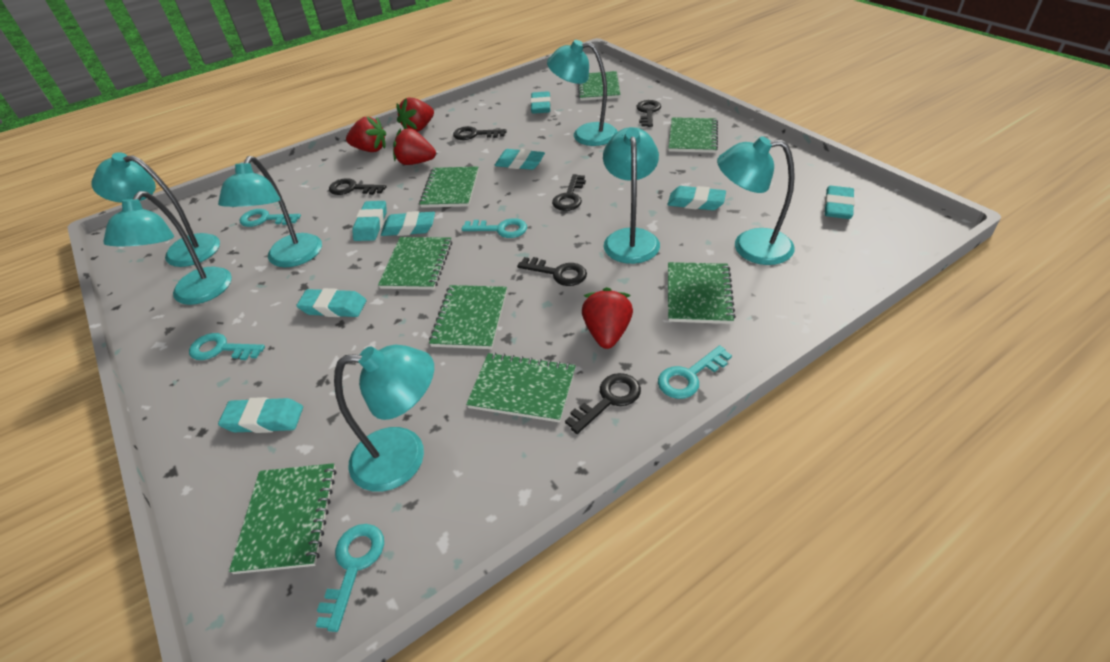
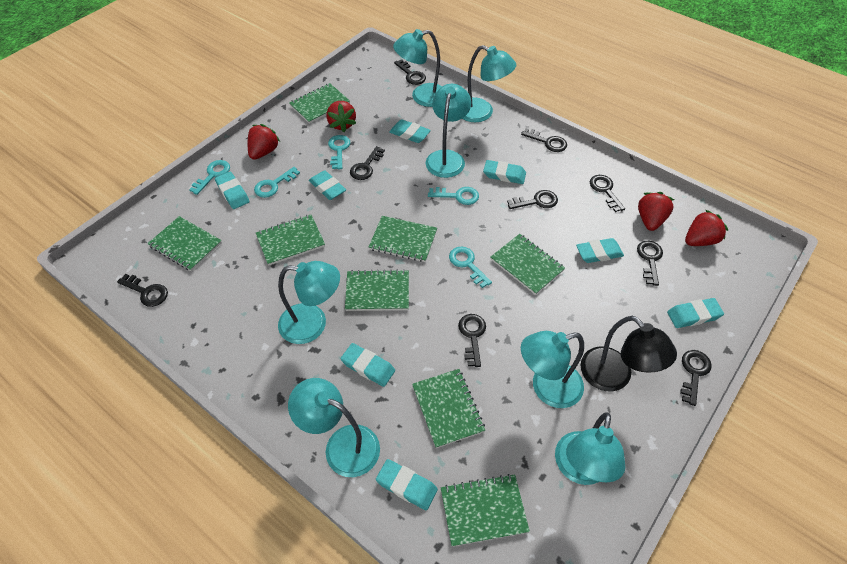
black key: [329,178,386,195] [453,126,507,140] [517,257,587,286] [552,174,586,211] [565,373,641,434] [637,100,661,127] = 6 -> [117,274,168,307] [350,146,385,180] [394,59,426,85] [458,314,486,367] [507,190,558,209] [521,128,567,152] [590,175,625,212] [637,241,663,286] [680,350,712,406] = 9
black lamp: none = 0 -> [581,316,677,391] = 1

